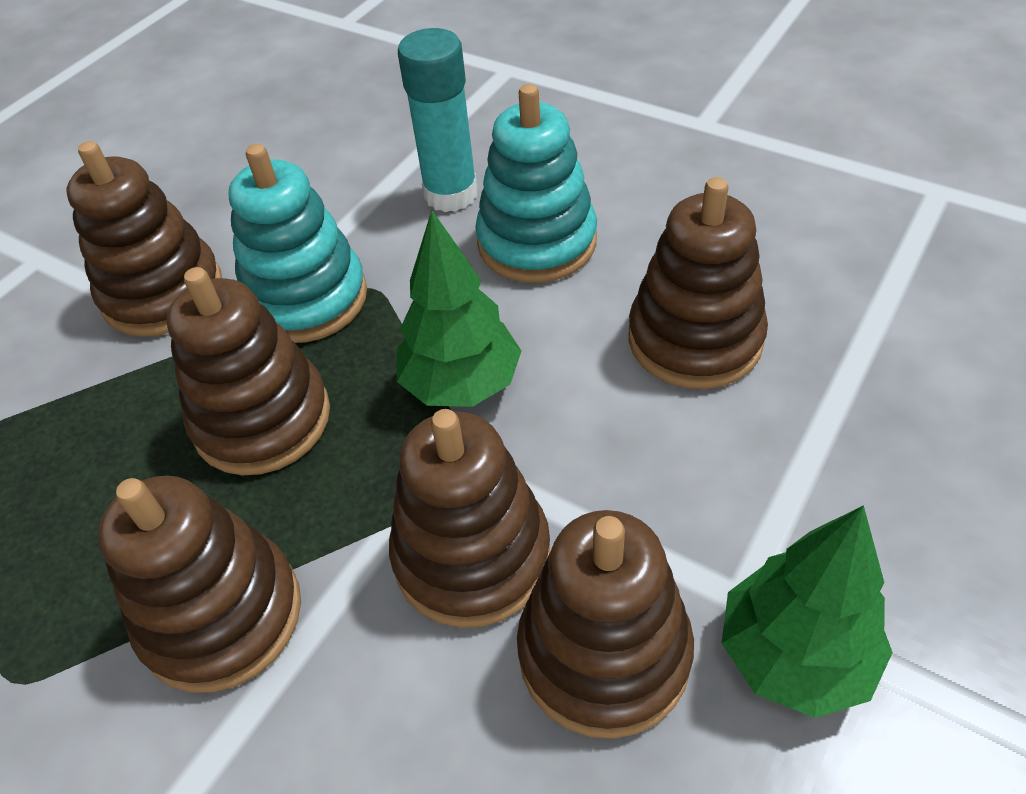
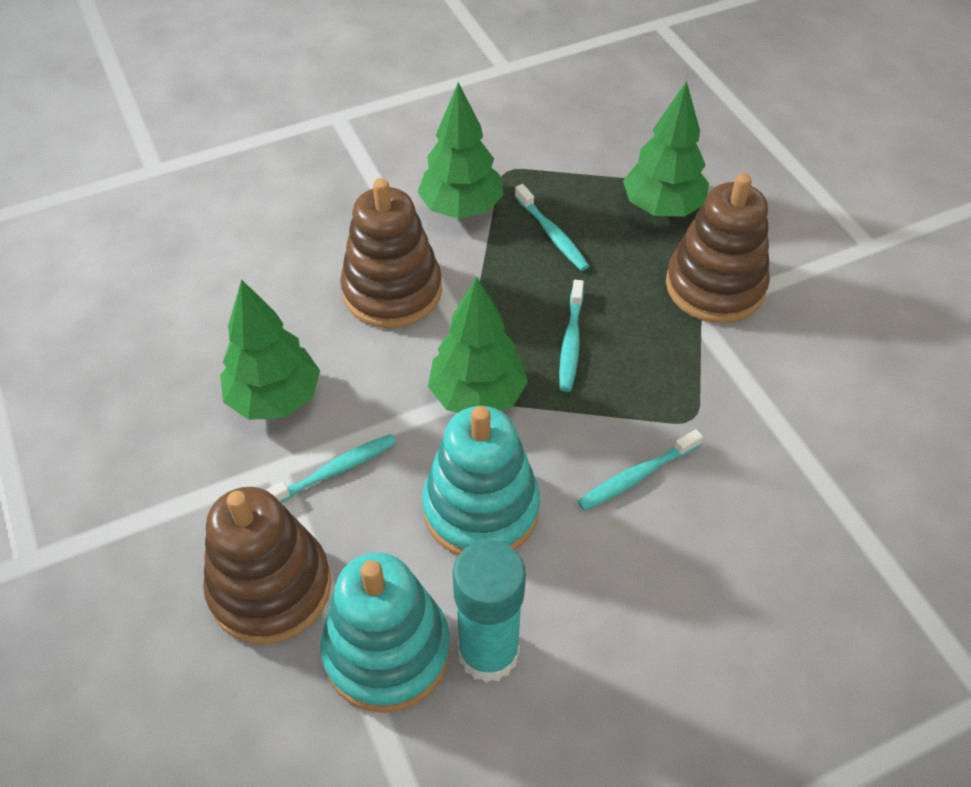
brown stacking toy: [67,141,222,337] [98,476,301,693] [167,267,330,475] [389,409,550,628] [517,510,694,739] [628,177,768,389] = 6 -> [203,487,331,644] [340,178,442,328] [666,173,770,323] = 3
green tree: [396,210,521,407] [722,505,893,718] = 2 -> [220,279,320,420] [418,82,504,219] [428,276,528,413] [623,81,709,217] = 4
turquoise toothbrush: none = 0 -> [266,434,396,503] [515,184,589,271] [559,280,584,392] [577,429,703,511] = 4

